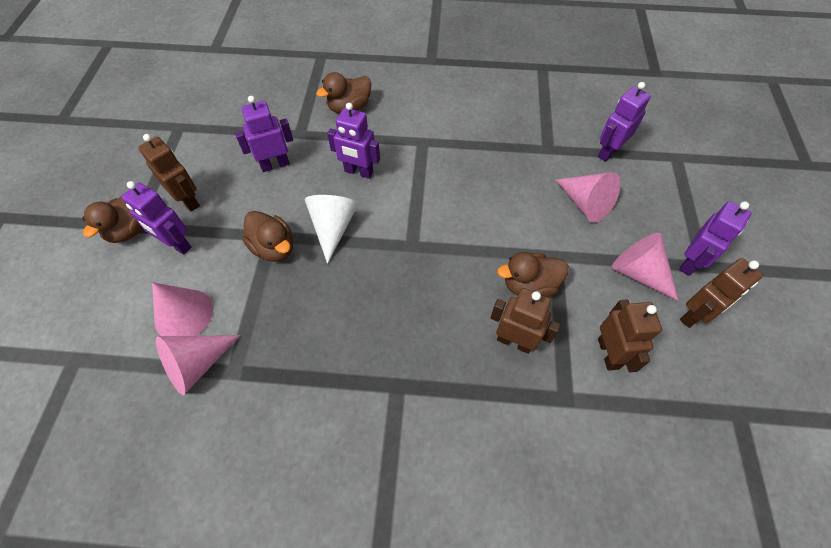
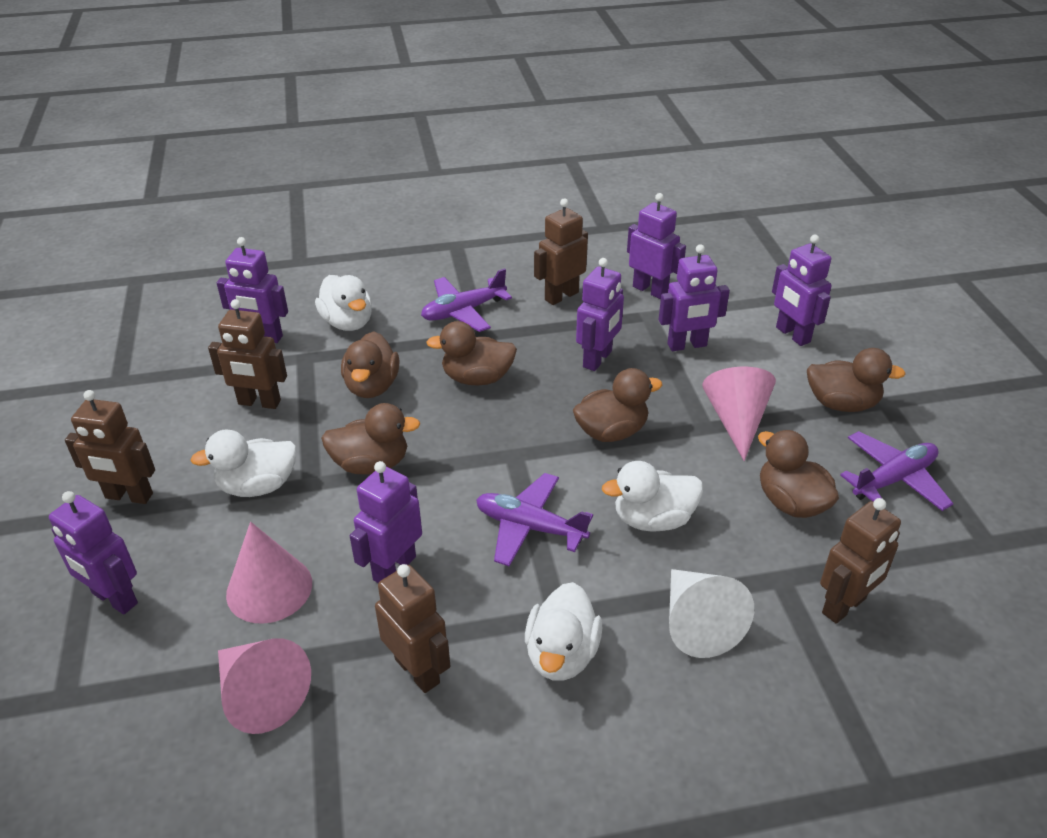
brown duck: [82,193,143,243] [242,211,293,262] [316,72,371,114] [497,252,569,297] = 4 -> [321,403,421,474] [341,331,399,398] [426,321,517,386] [573,368,662,442] [758,430,839,518] [807,348,906,412] = 6
brown robot: [138,134,200,212] [491,288,560,354] [598,299,662,373] [680,258,763,328] = 4 -> [65,390,155,504] [208,299,287,409] [375,564,450,693] [534,198,588,305] [820,498,901,624] = 5
pink cone: [152,282,213,336] [156,335,240,395] [556,172,620,223] [612,233,679,301] = 4 -> [218,639,311,734] [226,522,312,624] [702,366,776,461] = 3
purple plane: none = 0 -> [421,268,512,332] [476,473,593,566] [840,431,954,511] = 3
purple robot: [121,181,191,255] [235,96,293,172] [327,103,380,179] [598,82,651,162] [679,201,751,276] = 5 -> [49,491,138,614] [217,237,288,343] [350,461,422,583] [576,258,624,371] [627,193,686,299] [659,244,730,351] [772,235,831,346] = 7
white duck: none = 0 -> [190,430,297,497] [315,275,372,331] [525,582,602,681] [602,461,703,532] = 4

